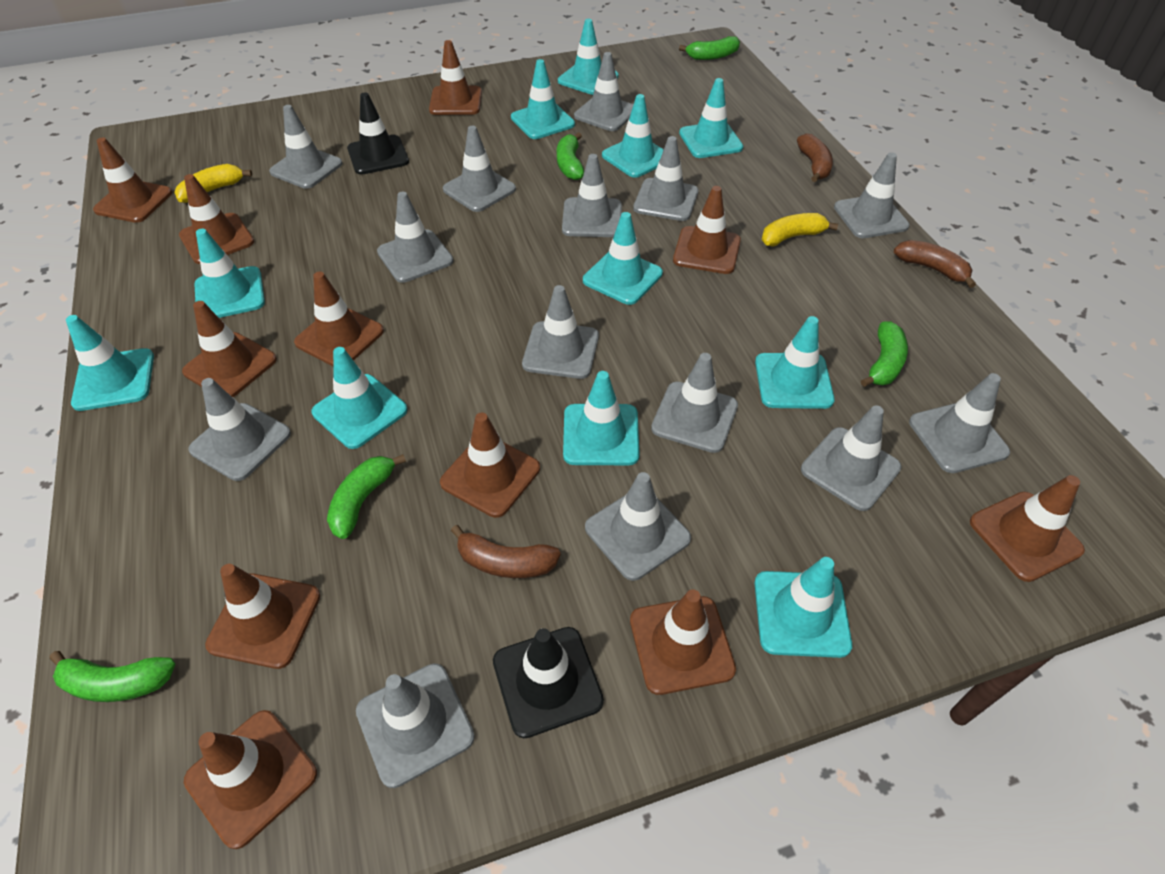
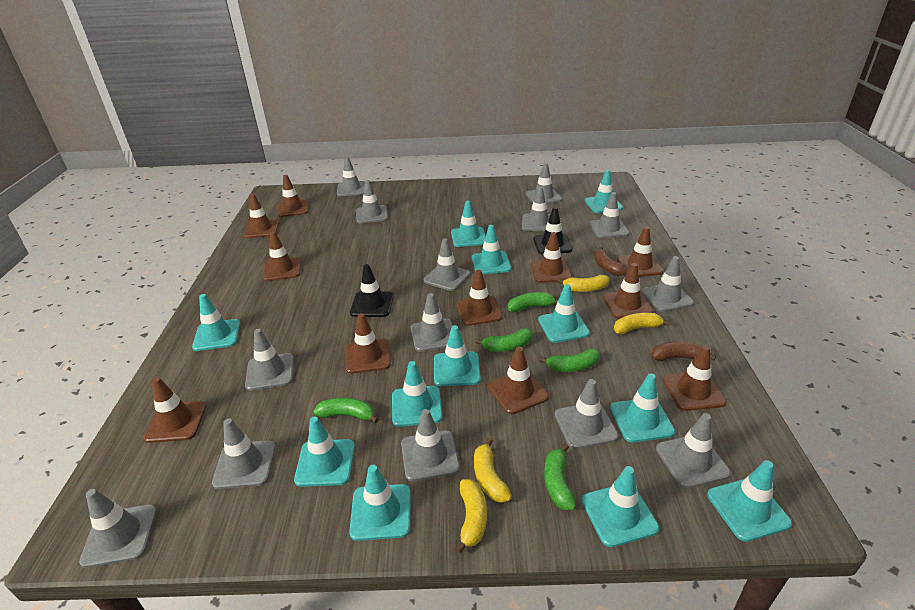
brown banana: [451,525,561,578] [797,134,833,182] [894,240,976,288] = 3 -> [594,247,627,276] [651,342,716,361] = 2
turquoise traffic cone: [66,315,154,411] [194,229,265,318] [312,347,408,449] [511,59,575,139] [558,19,619,95] [563,371,640,465] [583,212,663,305] [602,94,664,178] [679,78,743,158] [754,557,852,658] [755,316,835,409] = 11 -> [192,294,240,351] [294,416,355,487] [349,465,411,541] [392,361,443,427] [434,325,481,386] [451,201,486,247] [472,225,511,274] [538,284,590,343] [582,466,659,547] [584,169,623,213] [610,373,675,443] [707,460,792,542] = 12
yellow banana: [174,164,252,203] [762,213,838,246] = 2 -> [455,479,487,554] [474,438,512,503] [557,275,610,292] [614,313,670,334] = 4

